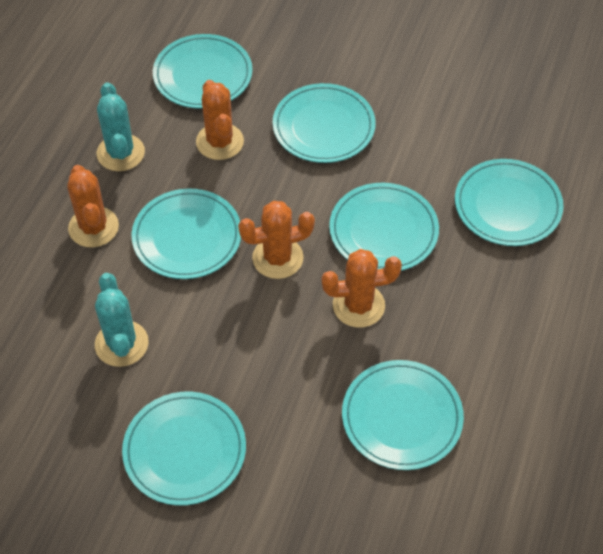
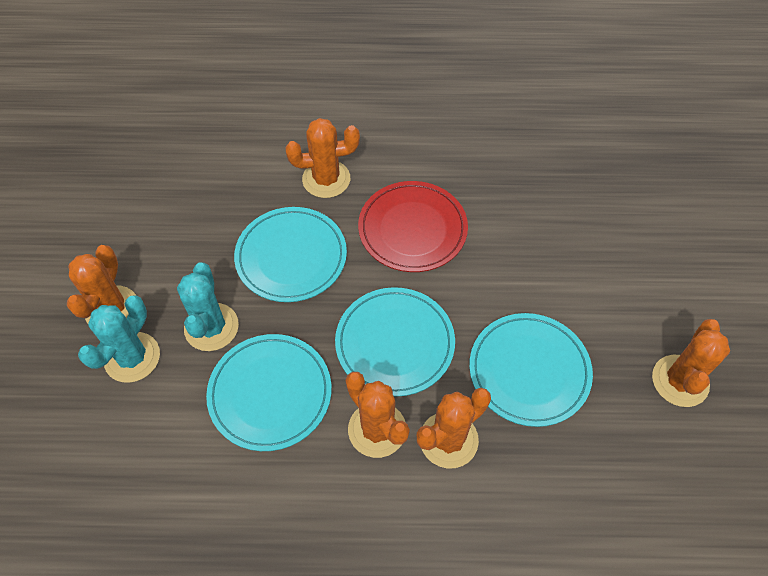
orange cactus: [67,165,119,247] [196,80,244,160] [238,201,315,279] [322,249,402,328] = 4 -> [67,245,136,324] [285,118,360,198] [346,372,410,458] [416,388,491,468] [652,319,730,407] = 5
red plate: none = 0 -> [358,181,468,272] = 1
turquoise plate: [122,392,246,506] [132,189,241,279] [153,34,253,109] [273,83,376,163] [329,183,439,271] [342,360,464,470] [455,159,564,246] = 7 -> [206,334,332,451] [234,207,347,302] [335,287,455,397] [469,313,593,427] = 4

